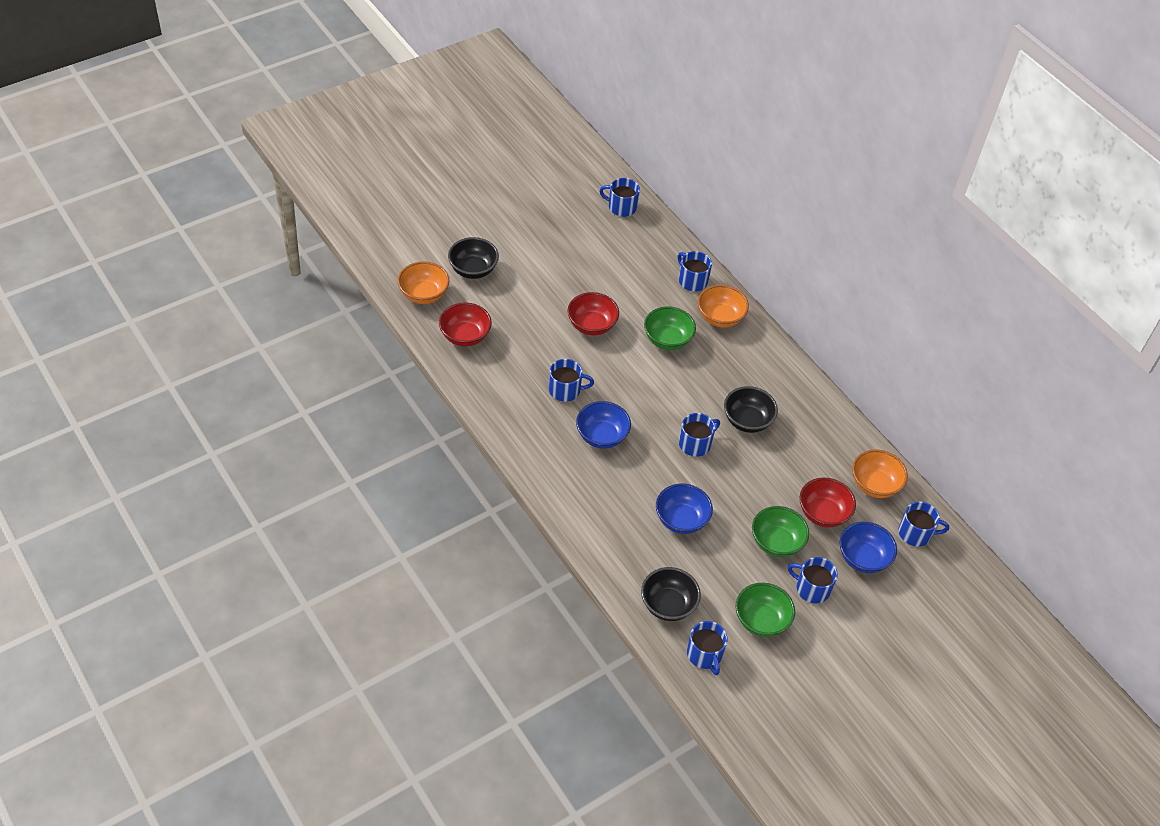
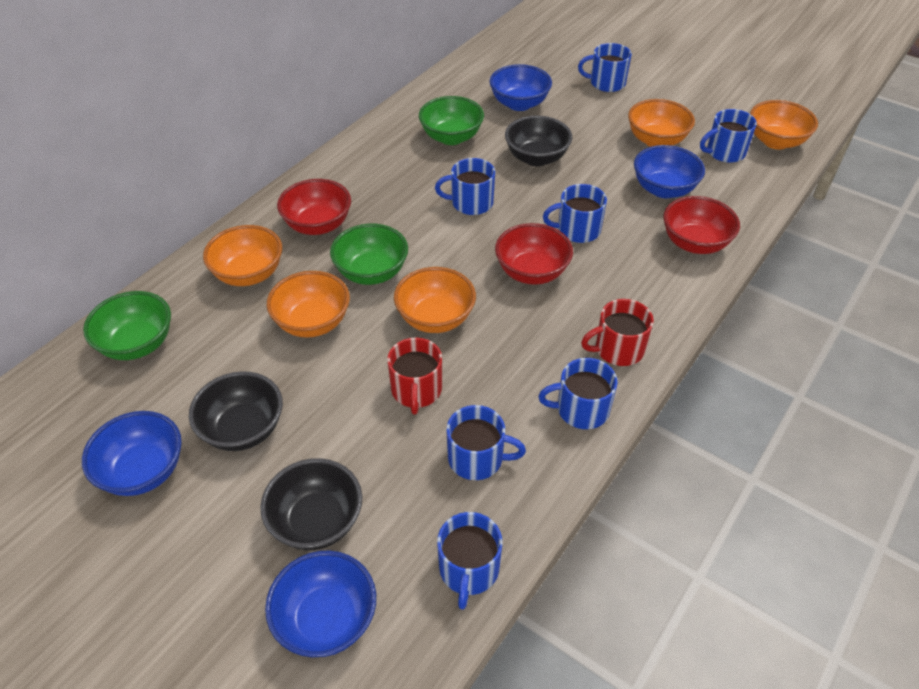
blue bowl: [576,401,631,449] [656,483,713,534] [840,522,897,573] = 3 -> [82,411,182,496] [265,550,376,657] [490,64,552,111] [634,145,705,198] = 4
orange bowl: [398,261,449,304] [698,285,749,327] [852,449,908,498] = 3 -> [203,225,282,286] [267,271,350,338] [394,267,476,333] [628,99,695,147] [750,100,818,149] = 5
red mug: none = 0 -> [387,337,442,415] [581,299,654,366] = 2

